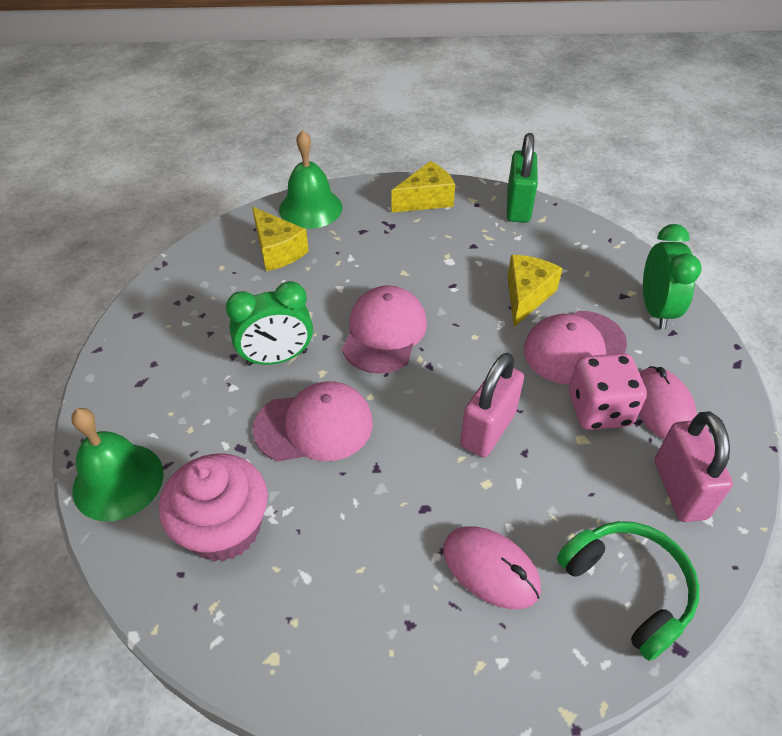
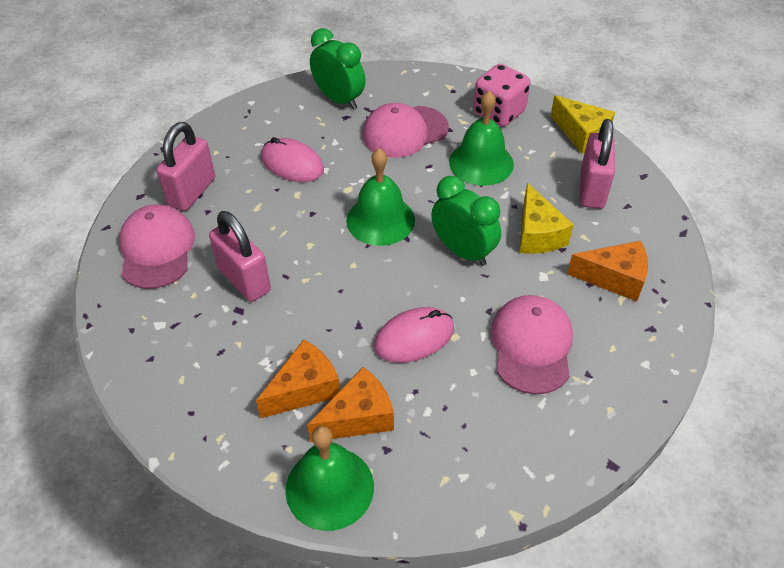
green bell: [71,408,164,521] [279,130,342,229] = 2 -> [285,426,374,531] [346,148,415,246] [449,91,514,186] = 3
green headphones: [557,521,700,661] = 1 -> none = 0
green padlock: [507,133,538,223] = 1 -> none = 0
orange cheese: none = 0 -> [256,339,340,418] [307,367,394,442] [567,241,648,302] = 3
pink cupcake: [159,454,268,561] = 1 -> none = 0
pink padlock: [460,353,524,457] [655,411,733,522] = 2 -> [157,122,215,211] [209,211,271,302] [580,119,615,209] = 3
yellow cheese: [252,207,309,271] [391,161,455,213] [507,255,563,327] = 3 -> [520,183,574,254] [550,95,615,154] = 2

